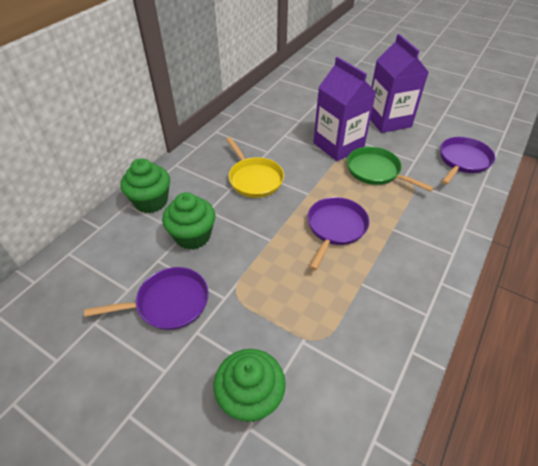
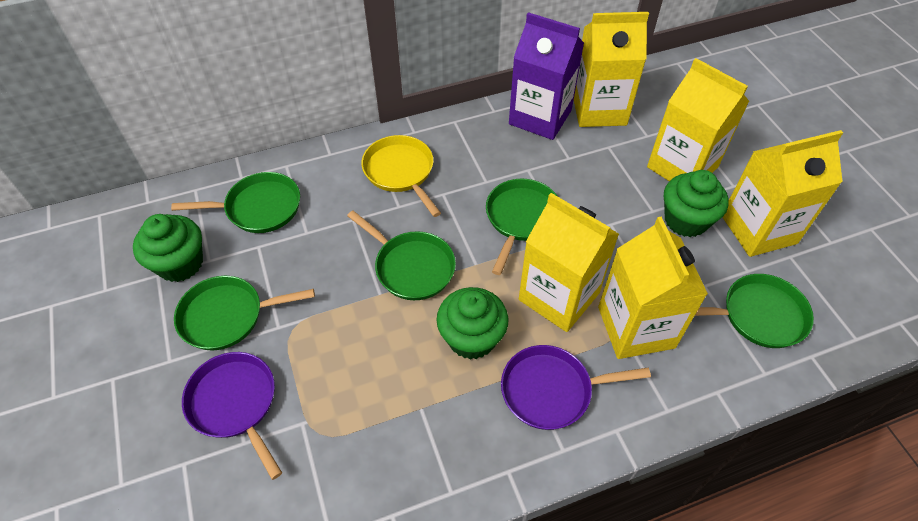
green pan: [347,147,434,192] = 1 -> [171,172,300,233] [174,276,315,350] [347,211,456,300] [486,179,557,275] [695,274,814,348] = 5
purple carton: [313,57,376,161] [370,34,428,133] = 2 -> [509,12,584,140] = 1
purple pan: [84,267,209,330] [307,197,369,270] [440,137,495,185] = 3 -> [182,352,282,480] [501,345,651,430] = 2
yellow carton: none = 0 -> [519,193,619,332] [574,12,649,127] [598,217,708,359] [647,58,750,181] [723,130,843,257] = 5

